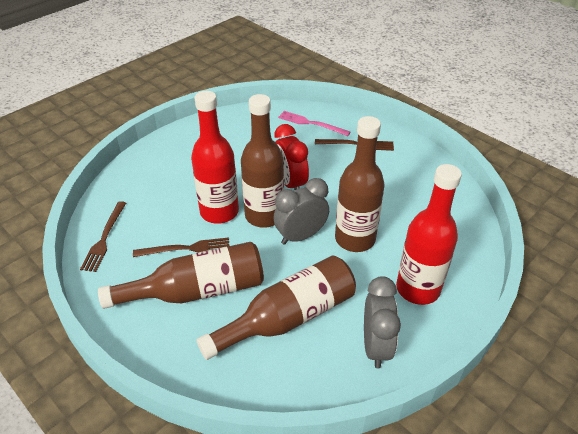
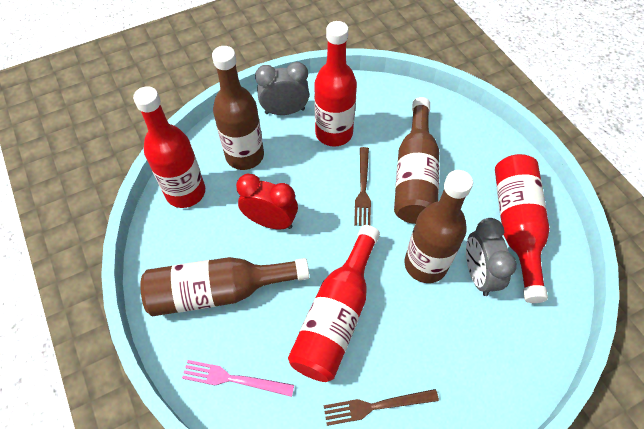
brown fork: [80,201,126,272] [133,237,230,257] [315,139,394,151] = 3 -> [324,389,439,426] [354,147,371,226] = 2
red bottle: [191,91,239,224] [396,164,462,305] = 2 -> [133,86,205,208] [288,225,380,382] [314,21,357,147] [495,154,550,303] = 4

